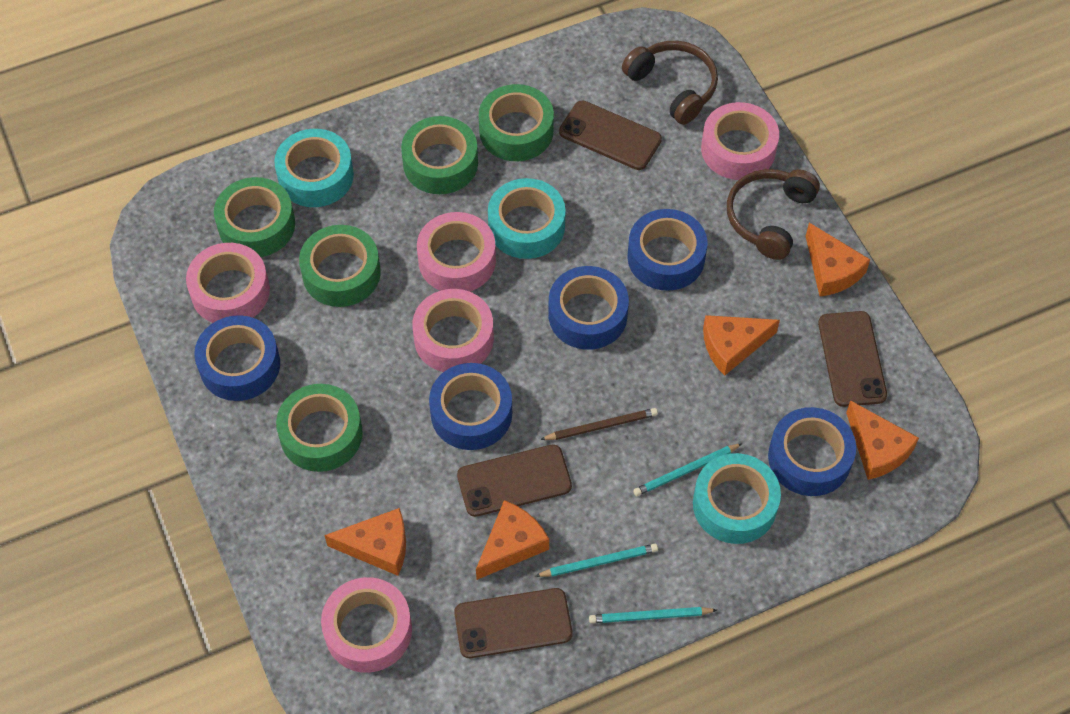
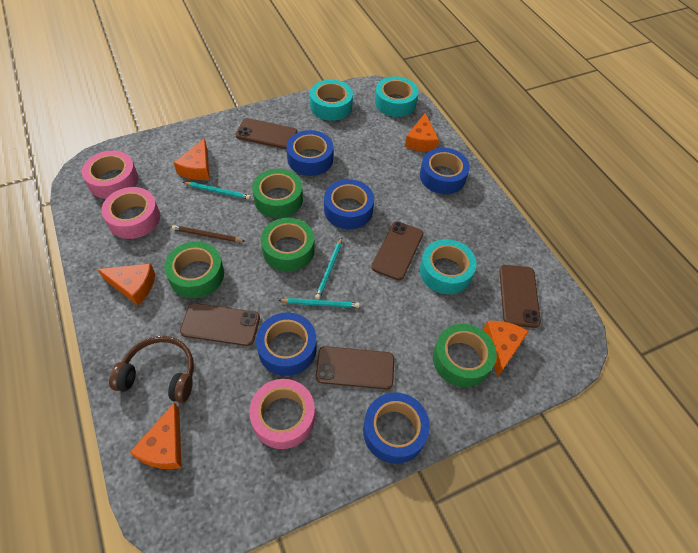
brown headphones: [622,41,718,125] [727,169,820,260] = 2 -> [109,336,194,403] = 1
brown phone: [454,588,573,658] [457,444,572,517] [559,100,662,170] [818,311,887,407] = 4 -> [180,303,260,346] [235,118,297,149] [316,346,394,390] [371,221,423,280] [499,265,541,328] = 5
green tape: [214,177,295,257] [276,384,363,472] [299,225,381,307] [401,116,478,194] [479,84,554,161] = 5 -> [164,242,224,298] [252,169,303,218] [261,218,315,272] [433,324,497,387] = 4
pink tape: [186,243,270,323] [321,577,412,673] [412,289,494,372] [417,212,496,292] [701,102,779,180] = 5 -> [82,151,138,199] [101,187,160,239] [249,379,315,449] = 3

